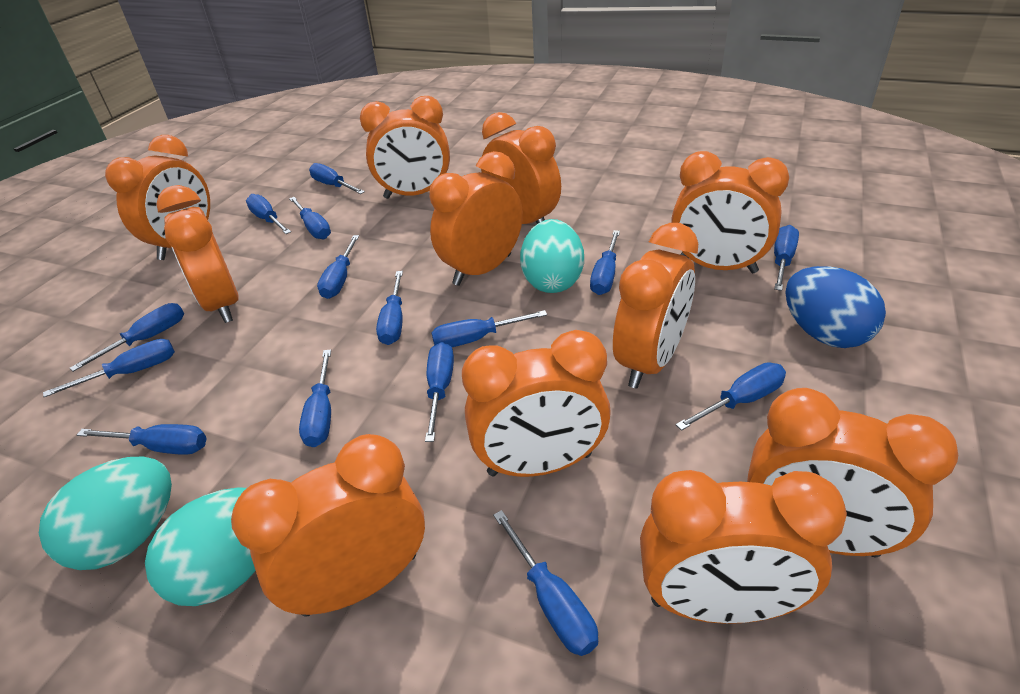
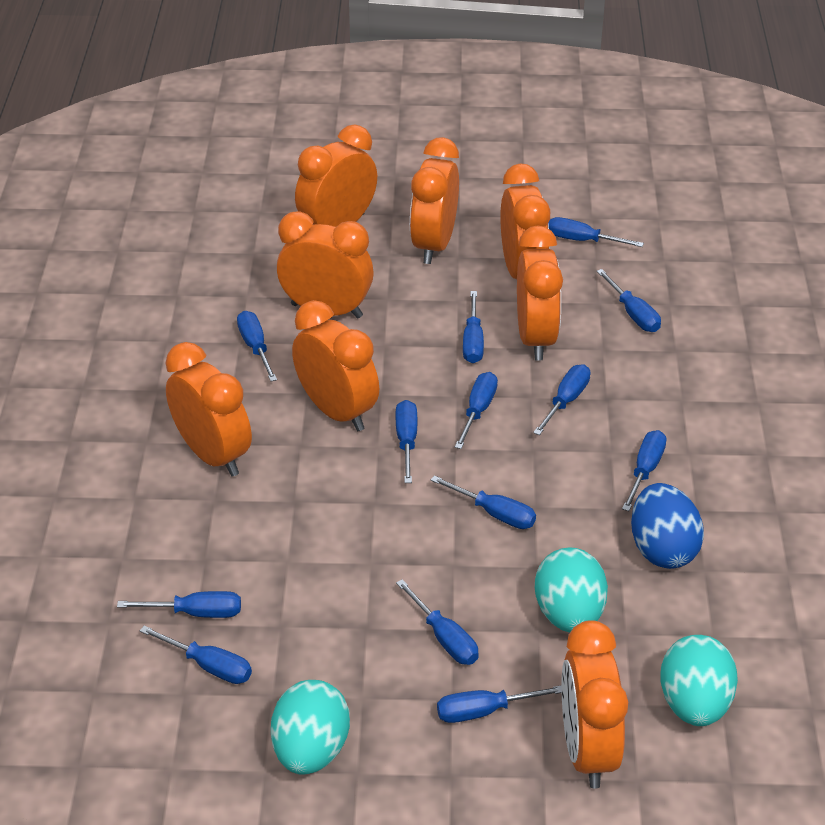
blue screwdriver: [43,339,175,397] [70,303,184,372] [77,424,207,455] [246,194,291,234] [289,197,331,239] [299,349,331,447] [309,163,365,194] [317,235,359,299] [376,271,403,345] [425,342,454,442] [431,310,547,347] [493,510,598,656] [590,230,620,295] [675,363,786,431] [774,225,799,291] = 15 -> [117,591,241,618] [140,626,252,684] [237,311,277,382] [396,400,417,483] [396,579,479,665] [431,475,536,529] [437,685,562,723] [455,372,498,449] [463,291,484,363] [533,364,590,435] [548,217,644,247] [596,269,661,332] [622,430,667,511] = 13
orange clock: [105,135,210,260] [156,185,239,323] [231,434,425,617] [360,96,450,199] [429,151,523,286] [462,330,611,477] [481,112,561,224] [613,223,698,389] [640,470,847,624] [671,151,789,273] [747,388,958,557] = 11 -> [165,342,252,477] [277,211,374,319] [292,300,379,431] [295,124,377,227] [410,137,459,264] [500,164,550,279] [517,226,563,361] [562,620,628,789] = 8

